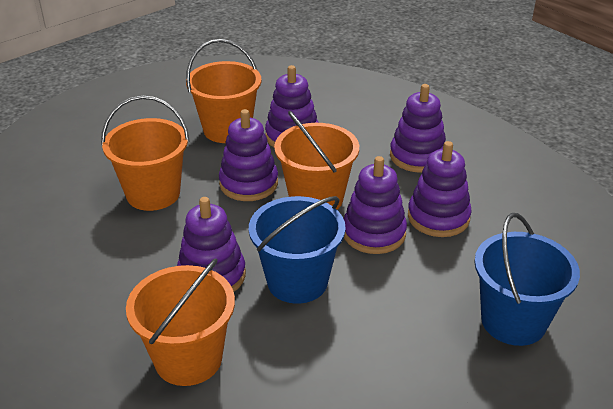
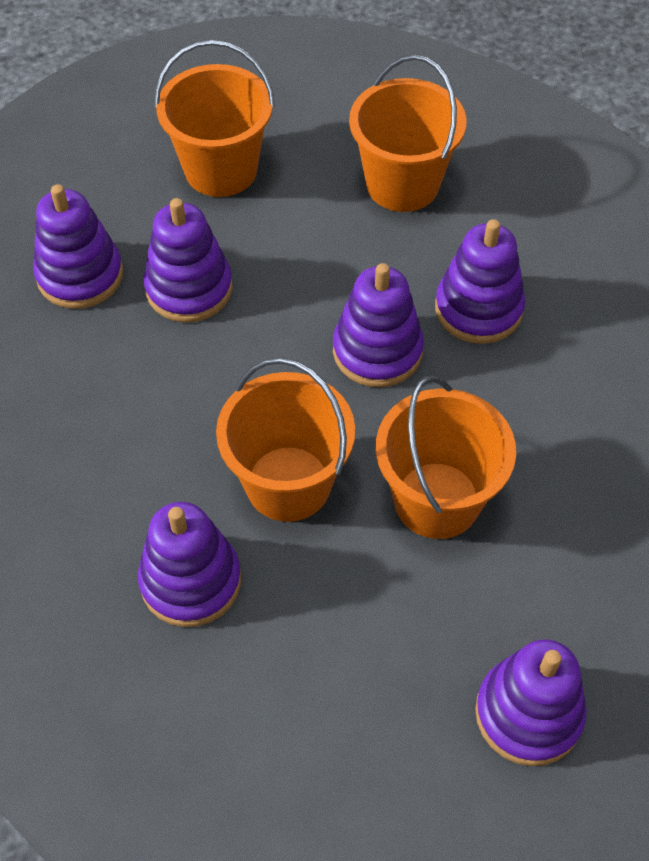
blue bucket: [249,196,346,304] [474,213,580,346] = 2 -> none = 0

